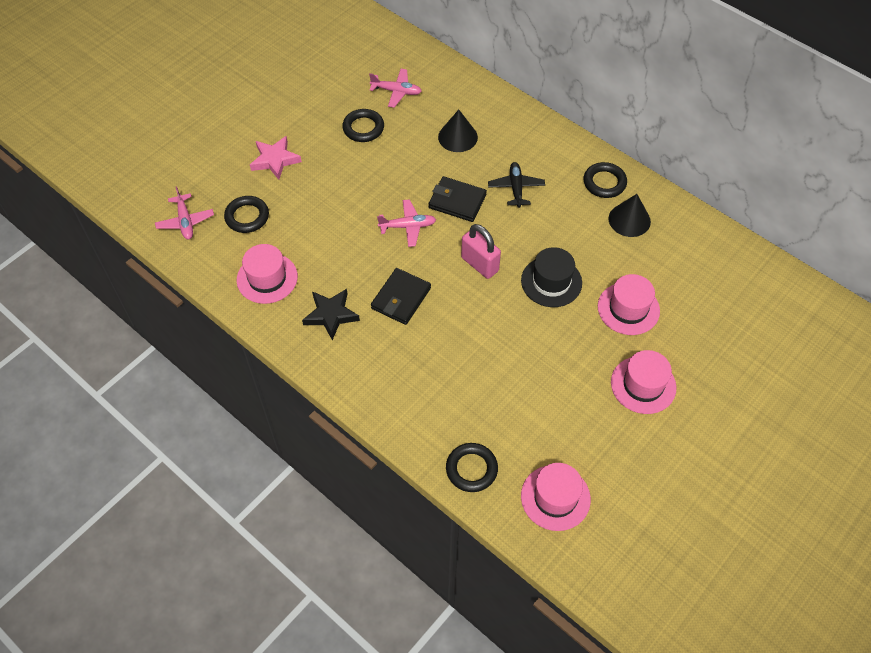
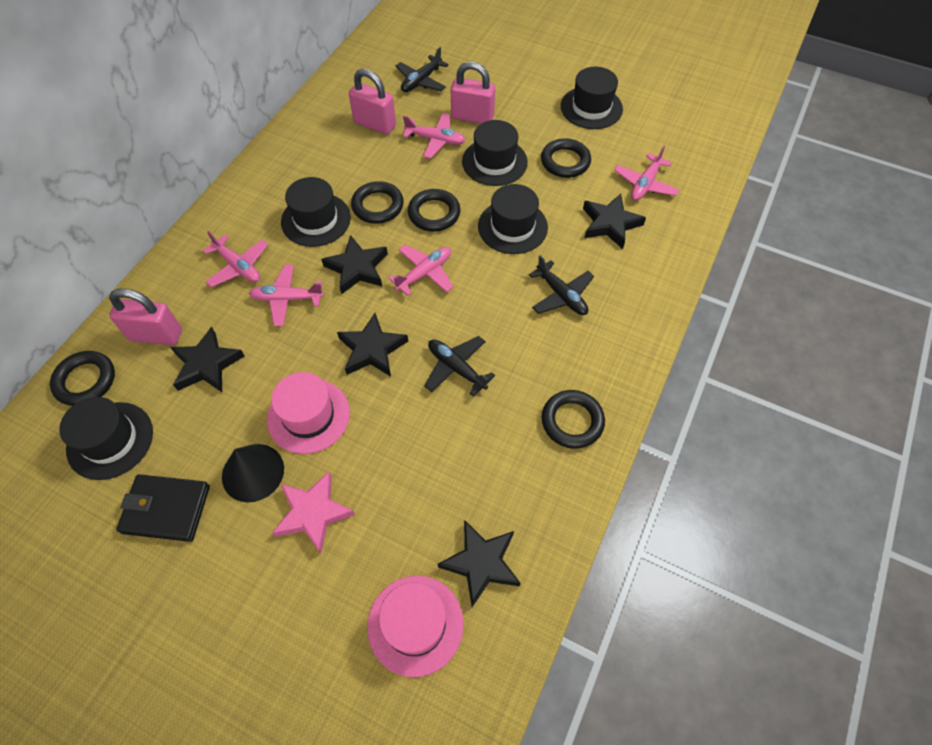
black cone: [438,110,478,152] [608,194,651,237] = 2 -> [222,444,284,502] = 1
black hat: [521,247,582,307] = 1 -> [59,397,153,480] [281,177,351,247] [462,120,528,186] [478,184,548,254] [561,67,623,129] = 5
black plane: [488,162,545,208] = 1 -> [396,47,449,92] [424,336,495,397] [529,255,594,315] = 3
black ring: [224,196,269,233] [342,109,384,142] [446,443,498,492] [584,162,627,198] = 4 -> [50,351,115,406] [351,181,404,224] [408,189,460,232] [541,138,591,178] [542,390,605,449] = 5
black star: [302,289,360,340] = 1 -> [170,327,244,392] [321,235,388,294] [337,313,408,377] [437,520,521,607] [583,194,646,249] = 5
black wallet: [371,268,431,325] [429,176,487,222] = 2 -> [116,474,210,542] = 1
pink hat: [237,244,298,304] [521,463,591,531] [598,274,660,335] [611,350,676,414] = 4 -> [267,372,350,454] [367,576,464,677] = 2
pink padlock: [461,224,501,279] = 1 -> [109,288,182,345] [349,69,396,135] [451,62,495,124] = 3
pink plane: [155,186,214,239] [369,69,422,108] [377,199,436,247] = 3 -> [203,231,268,287] [249,265,324,326] [388,245,453,296] [403,113,466,158] [614,146,679,201] = 5

